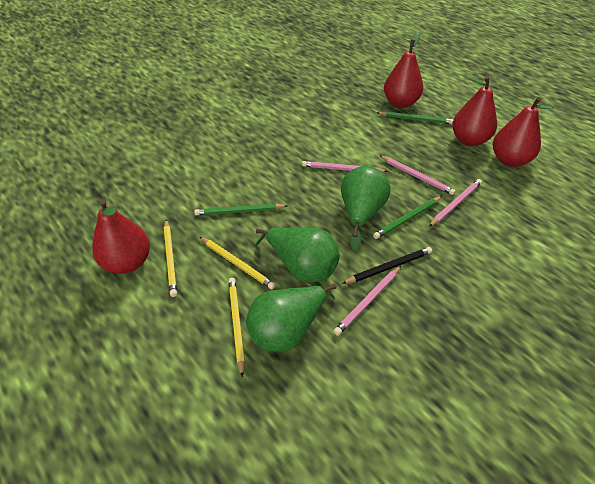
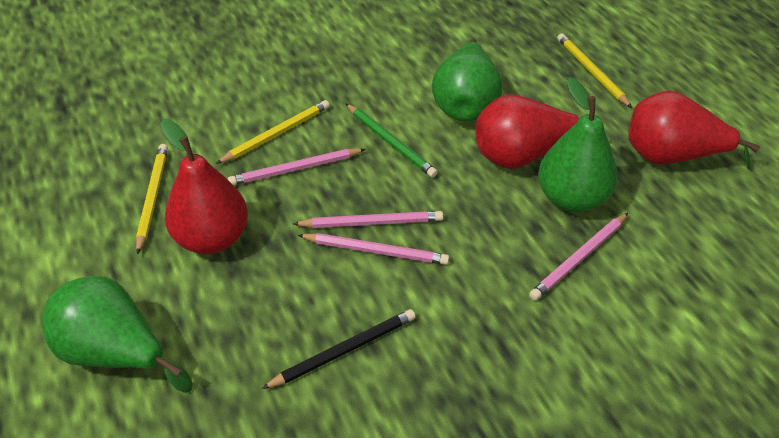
green pencil: [194,203,288,215] [373,196,442,239] [377,111,454,124] = 3 -> [345,103,438,178] = 1
red pear: [92,199,150,274] [384,32,423,108] [452,76,497,146] [493,97,553,167] = 4 -> [160,119,248,254] [476,94,580,169] [628,90,760,170] = 3

